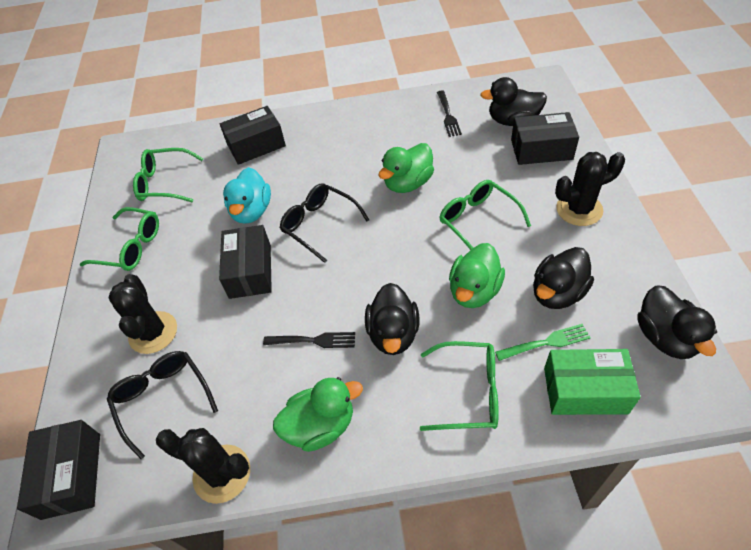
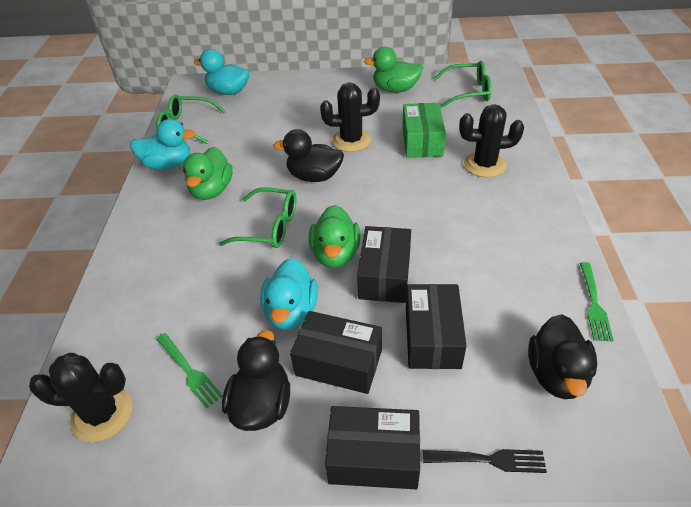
black duck: [365,283,419,355] [480,77,547,126] [533,247,594,309] [637,285,717,359] = 4 -> [222,330,290,431] [273,129,344,182] [528,314,597,399] = 3
black fork: [263,332,355,348] [437,90,462,137] = 2 -> [423,449,547,473] = 1
black glasses: [107,351,218,459] [280,183,369,263] = 2 -> none = 0
green fork: [495,324,591,361] = 1 -> [156,333,223,409] [580,262,614,341] = 2
green glasses: [79,207,159,271] [133,148,203,202] [420,341,499,431] [440,180,531,250] = 4 -> [156,94,225,144] [219,187,296,248] [434,61,491,108] = 3
turquoise duck: [223,167,271,224] = 1 -> [130,119,195,170] [194,49,249,95] [260,258,318,330] = 3

